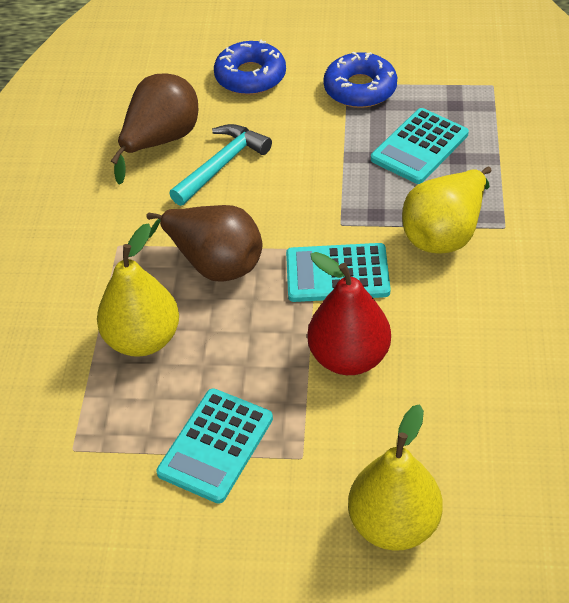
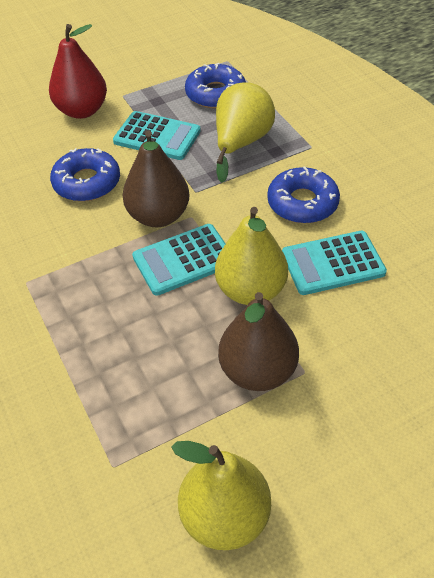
blue donut: [214,40,286,95] [323,52,397,108] = 2 -> [50,148,120,201] [185,63,246,108] [267,166,340,223] = 3
turquoise hammer: [169,124,272,206] = 1 -> none = 0

